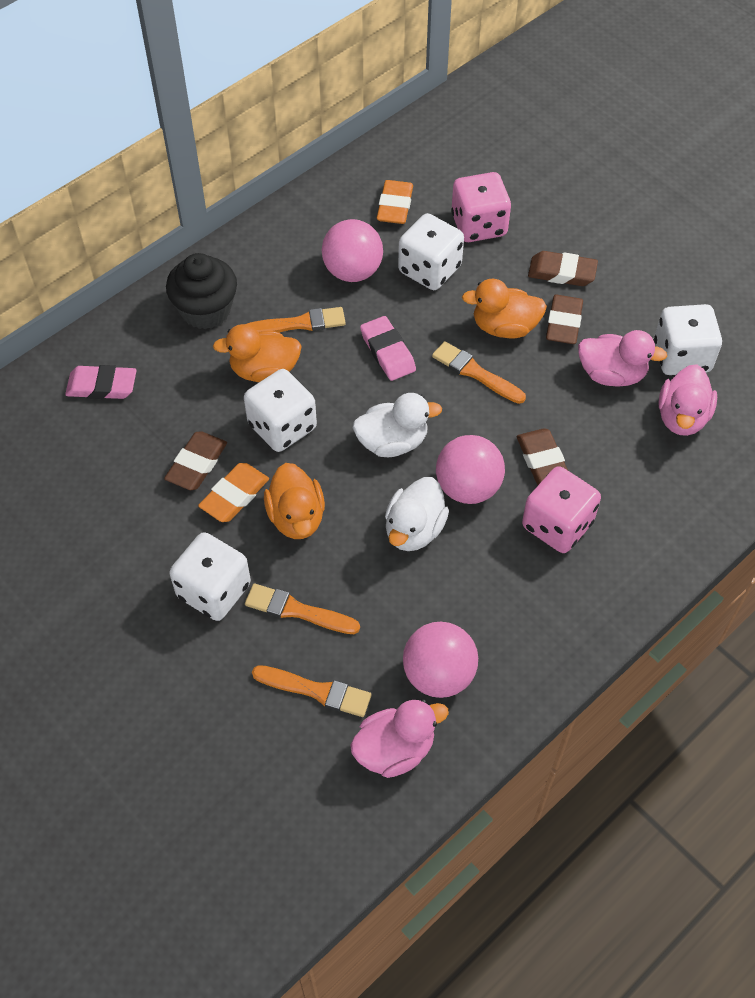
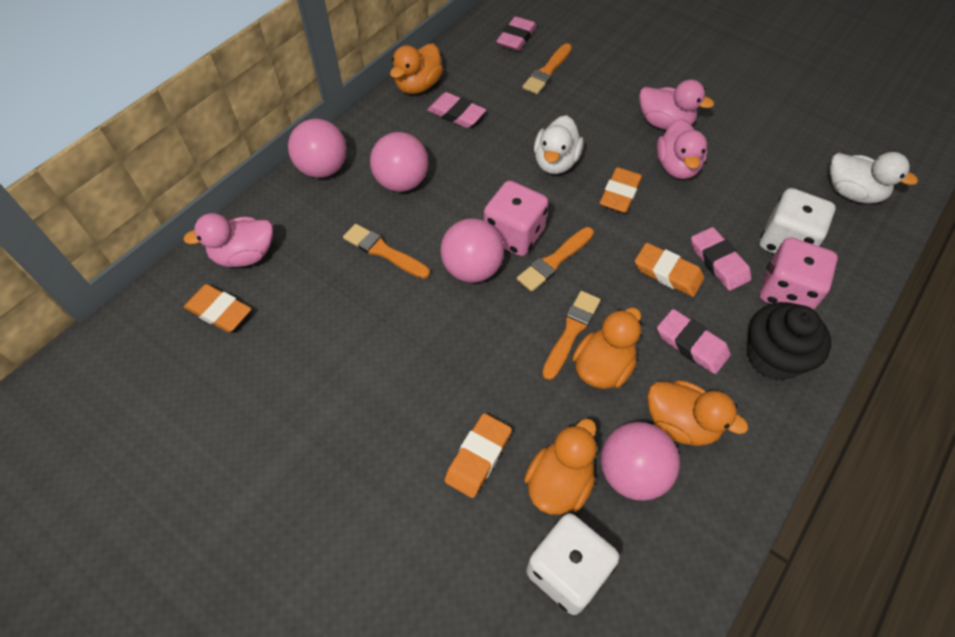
brown eraser: [164,432,227,490] [517,429,568,485] [528,251,598,286] [546,295,583,344] = 4 -> none = 0
orange duck: [213,324,302,382] [264,463,325,539] [462,279,547,338] = 3 -> [390,44,443,94] [524,419,597,515] [572,307,642,389] [648,380,748,446] = 4
orange eraser: [198,463,269,522] [377,180,413,224] = 2 -> [184,284,251,332] [445,413,512,498] [600,167,642,213] [635,243,704,297] = 4
pink ball: [322,219,383,282] [403,622,478,698] [436,435,505,504] = 3 -> [288,119,347,178] [370,132,428,192] [440,218,504,283] [601,422,680,501] = 4
pink eraser: [65,365,137,399] [360,316,416,381] = 2 -> [427,92,486,128] [496,16,537,51] [657,309,731,374] [691,227,751,291] = 4
white dice: [169,532,251,621] [244,369,317,452] [398,213,464,290] [654,304,722,375] = 4 -> [526,513,620,615] [760,188,835,254] = 2

